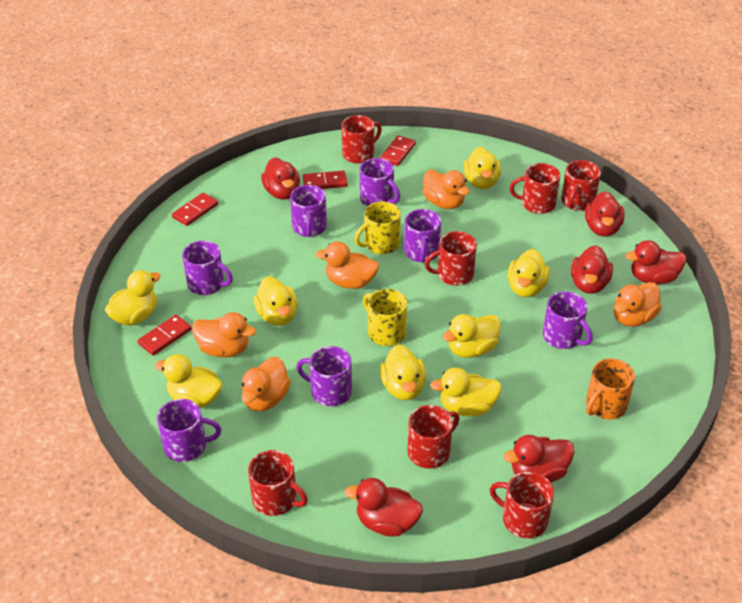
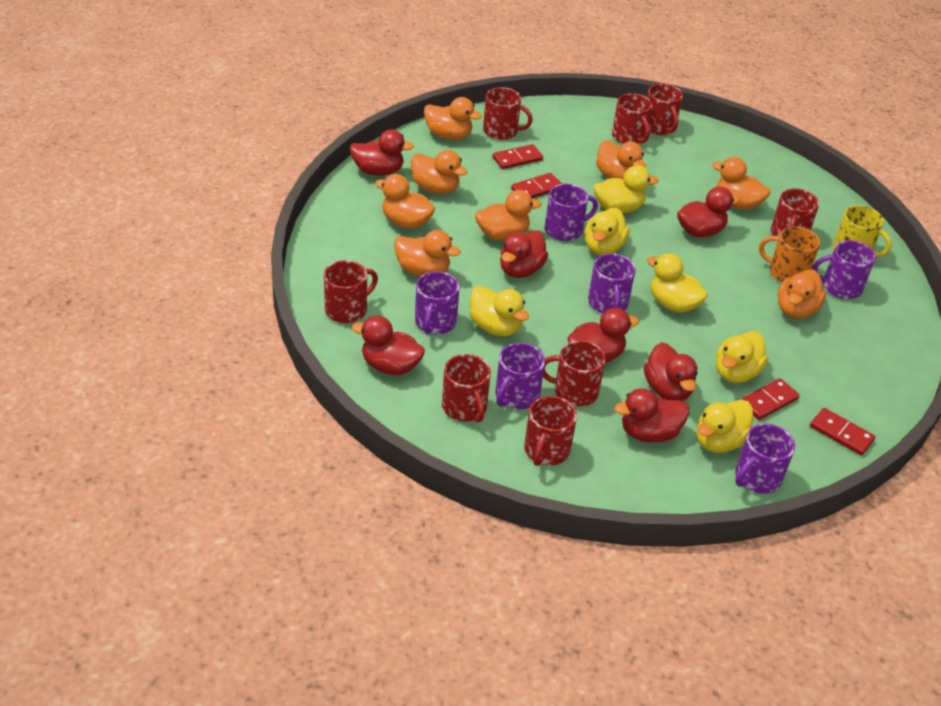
orange duck: [192,312,256,358] [241,357,291,411] [315,242,379,289] [423,170,470,209] [614,282,661,327] = 5 -> [375,174,435,229] [394,230,461,276] [411,150,467,194] [424,97,482,140] [475,190,542,240] [596,140,646,180] [712,157,771,210] [778,270,826,319] = 8
purple mug: [157,399,221,462] [182,240,233,295] [290,185,327,237] [296,346,352,406] [360,158,400,207] [404,209,441,263] [543,291,592,349] = 7 -> [415,271,460,334] [496,343,545,409] [545,184,598,241] [588,253,636,313] [735,424,795,494] [812,240,876,299] = 6
red duck: [261,157,300,200] [345,478,423,537] [504,435,575,482] [571,245,613,294] [585,191,625,237] [625,240,686,284] = 6 -> [350,129,414,176] [352,316,425,375] [500,230,548,278] [567,308,639,363] [614,388,689,442] [644,342,697,401] [677,187,740,237] = 7
red mug: [248,450,308,516] [342,115,382,164] [407,405,459,469] [425,231,477,286] [490,471,554,539] [510,163,560,214] [561,160,601,211] = 7 -> [324,260,378,323] [442,354,491,422] [483,87,533,140] [524,396,577,466] [543,340,606,407] [612,93,653,144] [647,84,683,135] [771,188,819,236] = 8
yellow duck: [105,270,161,326] [155,354,223,408] [253,276,298,326] [380,344,426,400] [430,368,502,416] [442,314,501,358] [463,147,501,189] [507,249,550,297] = 8 -> [469,286,529,336] [584,208,630,255] [594,165,659,213] [647,253,708,313] [696,400,753,453] [716,331,768,383] = 6
yellow mug: [354,202,401,254] [363,289,407,346] = 2 -> [833,205,892,257] = 1

